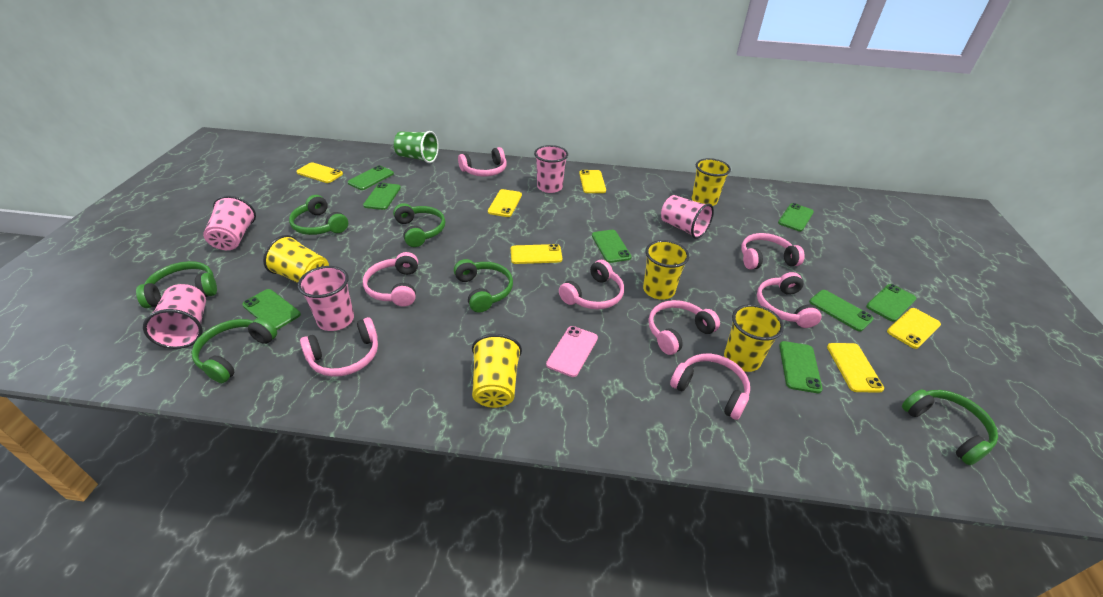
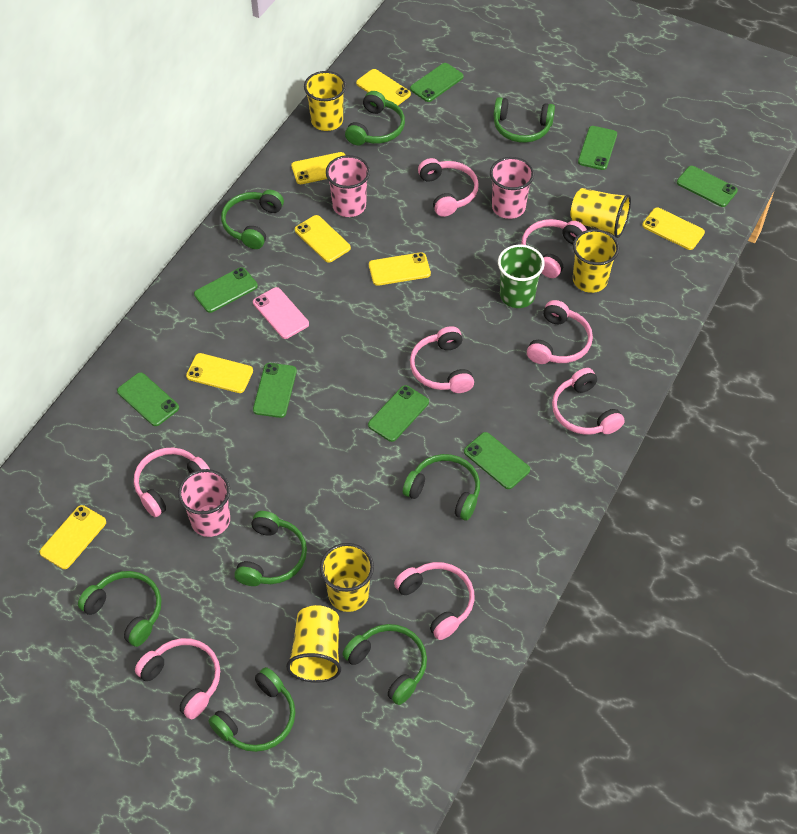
green headphones: [136,261,217,308] [191,318,277,383] [289,195,348,235] [393,203,445,247] [454,259,513,313] [902,389,998,465] = 6 -> [78,571,161,647] [208,667,296,752] [221,190,284,249] [234,511,307,586] [342,624,427,705] [345,91,405,145] [403,454,480,520] [494,97,555,143] = 8
pink cup: [143,284,206,349] [203,196,256,250] [298,266,354,331] [534,145,568,193] [661,195,714,239] = 5 -> [178,469,230,537] [326,155,370,217] [490,157,534,219] = 3
yellow phone: [296,162,343,183] [488,189,522,217] [511,244,562,264] [579,170,606,193] [827,343,884,392] [887,308,941,349] = 6 -> [40,505,106,569] [186,353,253,393] [291,152,345,184] [295,215,351,263] [356,69,411,105] [369,252,431,286] [642,207,705,250] = 7

